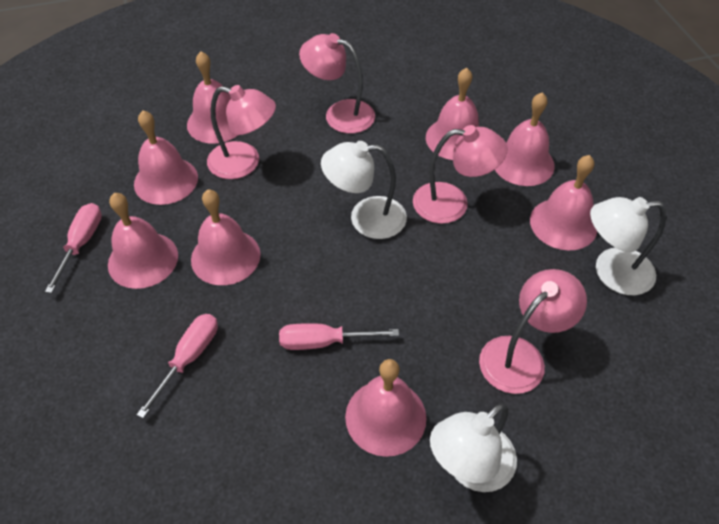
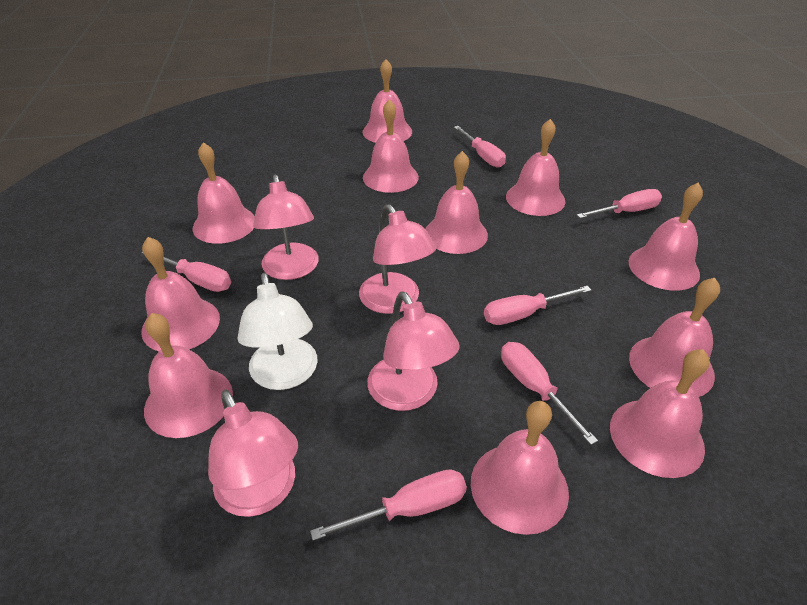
pink bell: [108,193,178,289] [134,110,198,205] [187,51,238,144] [191,189,261,285] [345,359,426,457] [426,67,479,160] [495,92,555,186] [530,155,597,251] = 8 -> [141,237,220,351] [144,313,233,438] [193,142,255,244] [363,59,412,143] [363,99,419,193] [425,151,488,254] [471,401,569,535] [506,119,565,216] [610,349,710,478] [628,183,703,291] [629,278,720,397] = 11
pink screwdriver: [45,203,102,293] [137,314,218,418] [279,323,399,350] = 3 -> [142,252,231,292] [310,469,467,541] [454,126,506,168] [484,286,591,325] [501,342,598,445] [577,189,662,218] = 6
white lamp: [321,141,407,239] [430,403,517,492] [590,197,666,295] = 3 -> [238,273,318,390] = 1

